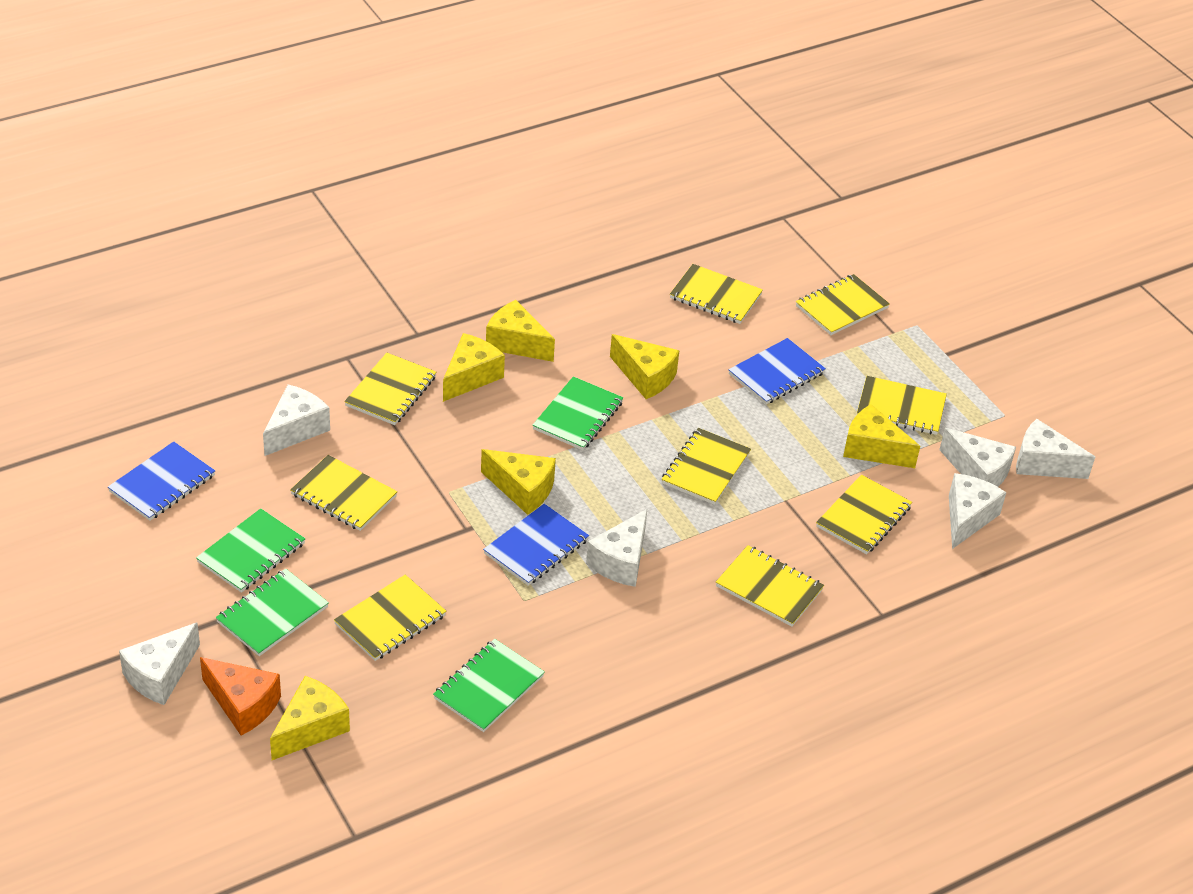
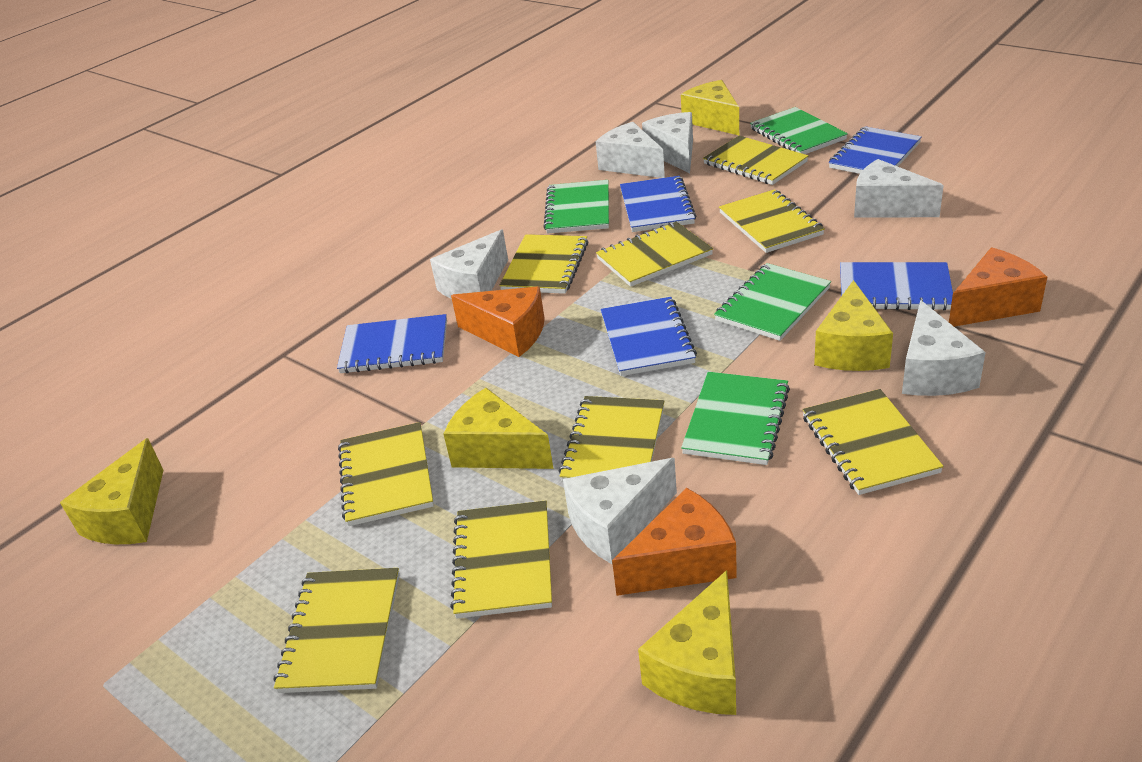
blue notebook: [108,442,215,521] [483,504,589,586] [728,338,826,405] = 3 -> [337,314,447,373] [601,297,697,376] [620,176,696,232] [829,126,922,174] [840,262,953,310] = 5
orange cheese: [200,657,281,736] = 1 -> [451,286,545,357] [612,488,737,596] [949,248,1047,327] = 3
yellow cheese: [270,676,350,760] [443,333,505,402] [481,449,556,515] [486,300,555,362] [610,334,680,399] [843,404,920,468] = 6 -> [60,438,164,544] [444,388,554,469] [638,570,736,715] [681,80,739,135] [814,280,893,371] = 5

